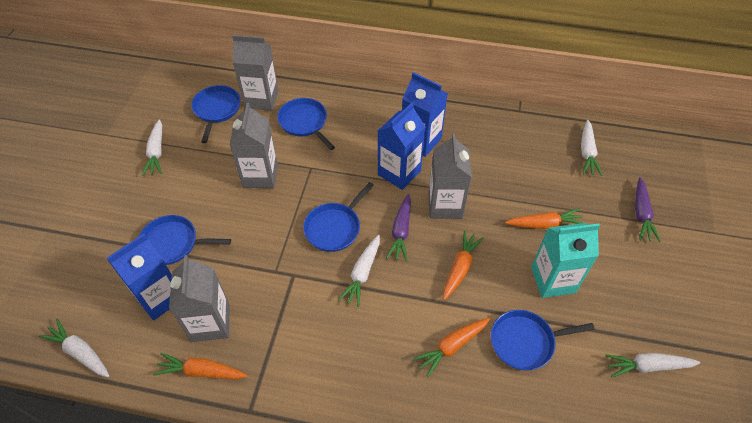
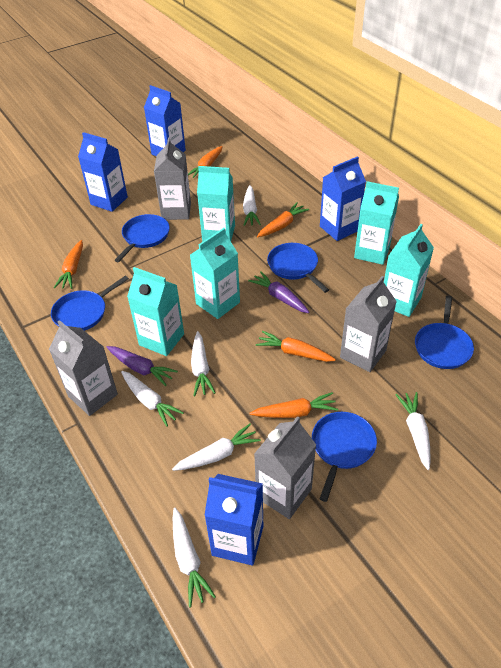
blue carton: [107,234,172,321] [378,102,426,190] [402,72,448,157] = 3 -> [78,132,128,212] [144,85,186,156] [204,474,263,566] [320,156,366,241] = 4
orange carrot: [153,353,247,379] [413,318,490,377] [443,230,484,300] [505,208,583,229] = 4 -> [54,240,83,289] [188,146,223,178] [250,392,338,418] [256,331,336,362] [257,202,309,237] = 5
turquoise carton: [531,223,600,298] = 1 -> [127,267,184,356] [190,228,240,319] [197,166,235,241] [354,181,399,265] [384,224,434,317] = 5
white carrot: [39,319,109,377] [142,119,162,176] [338,235,380,307] [581,120,602,176] [605,353,700,378] = 5 -> [121,371,184,427] [172,424,261,471] [173,508,216,607] [191,331,216,396] [243,185,261,226] [396,392,431,470] = 6

